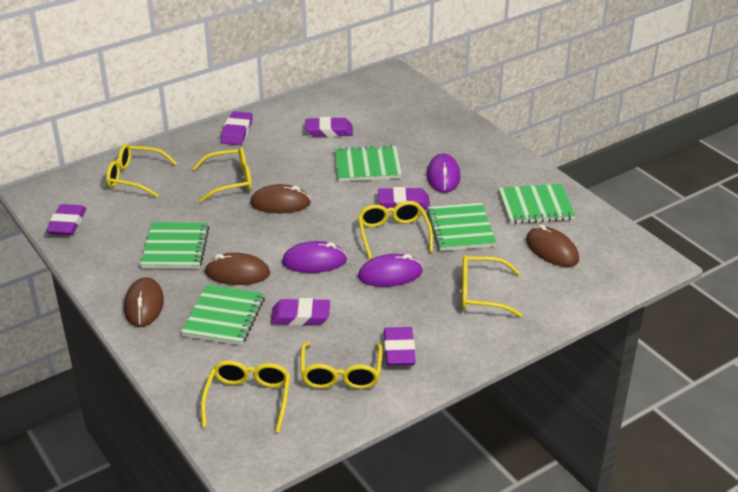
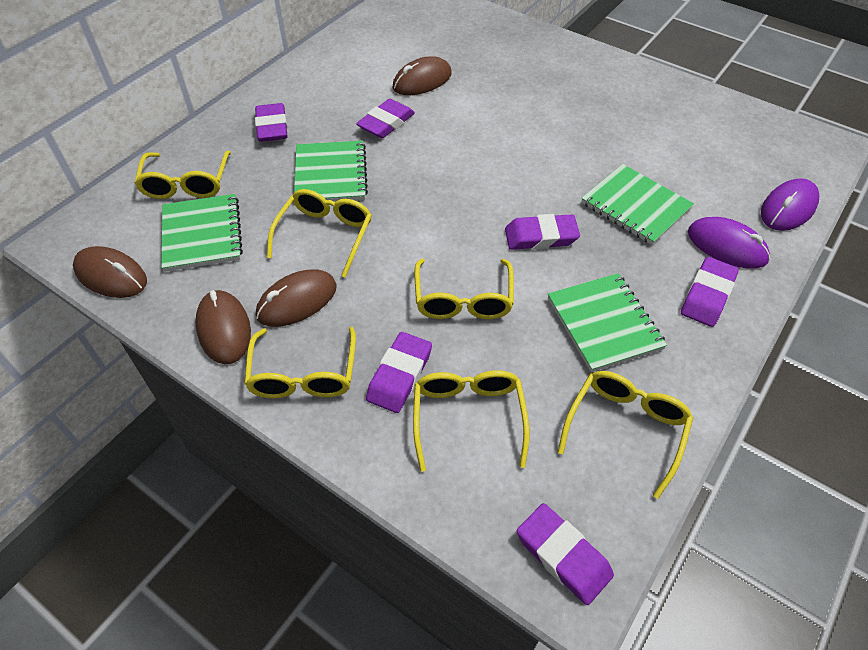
green notebook: [140,222,209,269] [181,284,265,345] [335,145,402,181] [427,203,496,251] [499,184,576,224] = 5 -> [161,194,243,272] [294,140,368,202] [548,273,667,372] [581,164,694,245] = 4
purple mouse: [282,241,347,273] [358,254,423,287] [427,153,461,193] = 3 -> [688,217,770,269] [761,178,819,231] = 2

